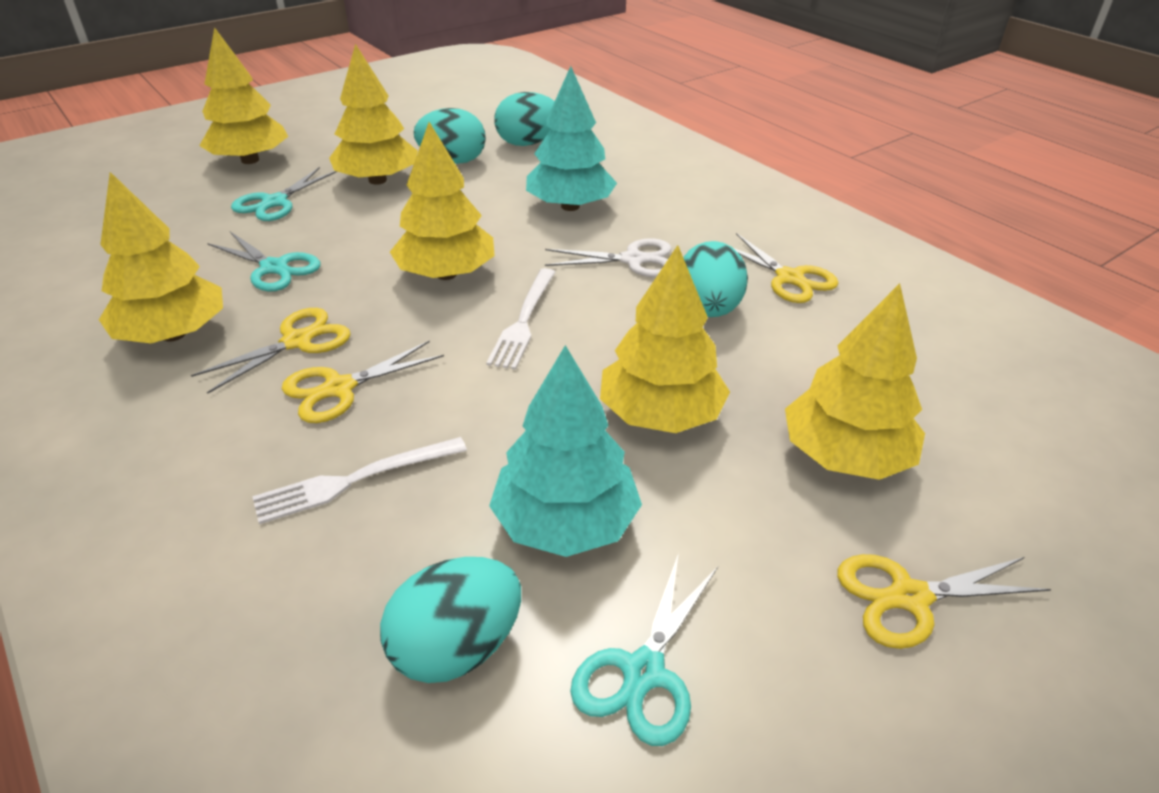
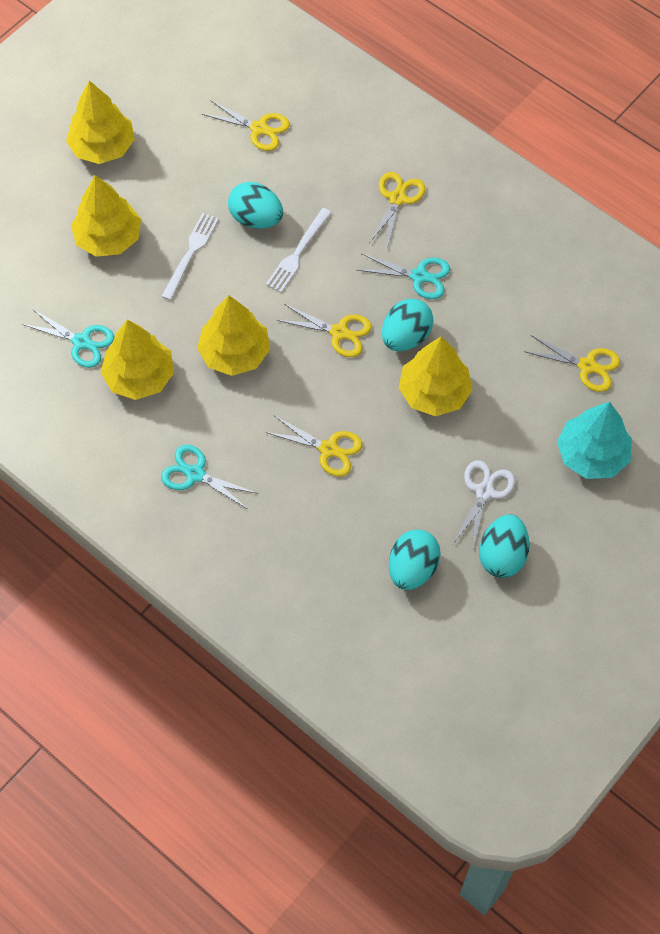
turquoise tree: [489,345,642,557] [526,66,617,211] = 2 -> [557,402,632,479] = 1
yellow scissors: [191,308,351,394] [282,341,444,423] [733,233,838,303] [837,554,1051,649] = 4 -> [202,100,290,151] [265,416,362,477] [277,304,372,357] [369,172,425,249] [524,335,620,392] = 5
yellow tree: [99,172,223,343] [199,27,288,164] [329,44,418,185] [390,122,495,280] [600,245,730,433] [785,283,925,480] = 6 -> [66,80,135,164] [71,175,141,257] [100,320,174,400] [197,295,270,376] [399,337,473,416] = 5

